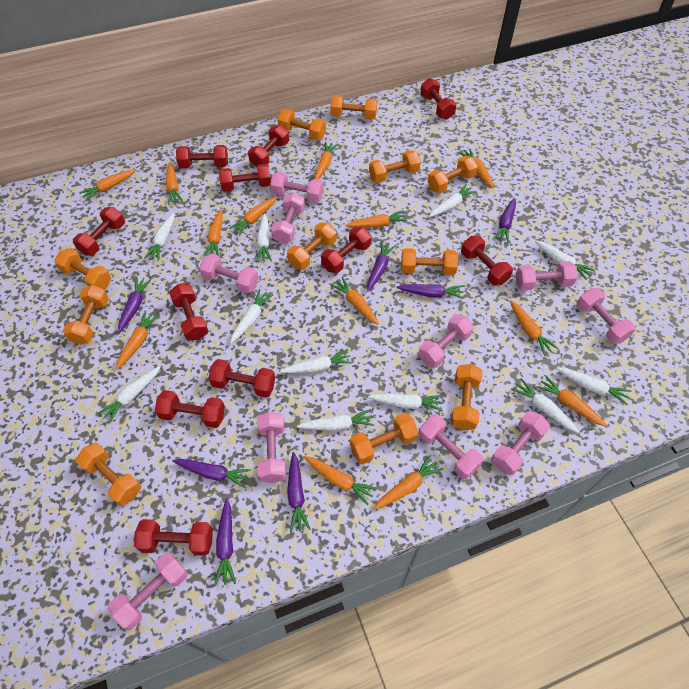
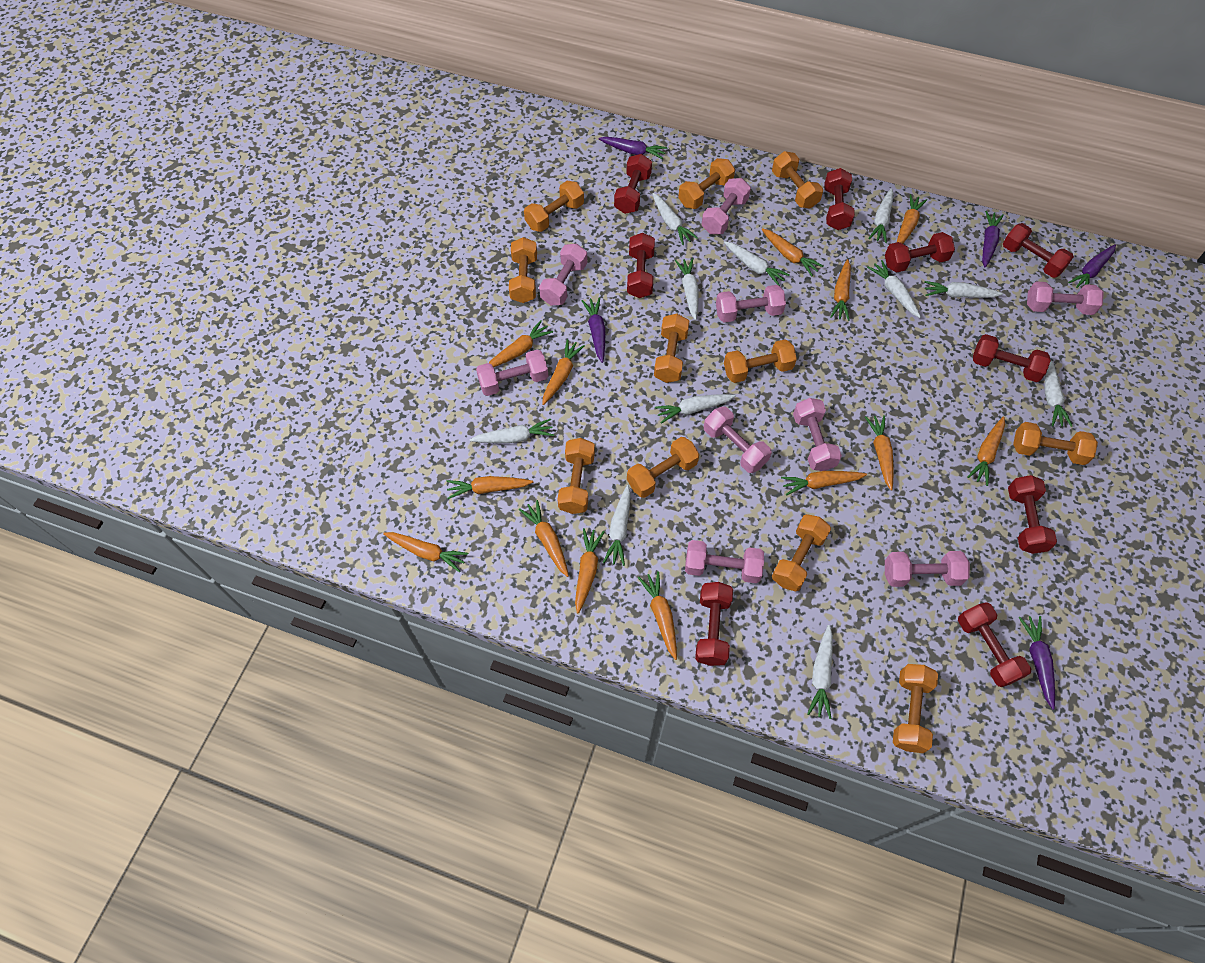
pink dumbbell: [108,552,188,630] [200,254,259,293] [257,412,286,483] [270,172,324,203] [271,192,305,244] [418,314,474,368] [418,414,484,479] [491,411,550,476] [515,261,578,291] [577,288,636,344] = 10 -> [476,349,549,396] [539,243,587,305] [685,540,764,583] [702,178,751,234] [704,406,772,473] [716,285,786,322] [793,398,842,471] [885,551,970,587] [1027,281,1104,315] = 9
purple carrot: [118,277,152,333] [172,459,251,488] [214,498,236,586] [287,452,310,532] [367,241,396,292] [397,284,464,299] [493,198,516,243] = 7 -> [582,298,606,363] [599,137,667,159] [982,211,1004,268] [1018,616,1055,710] [1068,244,1116,288] = 5
red dumbbell: [73,207,125,256] [134,519,213,556] [155,390,225,428] [169,284,209,340] [176,145,228,168] [208,359,275,398] [219,164,271,192] [248,125,289,168] [321,226,371,273] [420,78,457,120] [461,236,513,286] = 11 -> [614,154,652,214] [627,233,655,298] [695,582,733,666] [824,168,855,230] [885,232,955,273] [958,602,1031,687] [973,334,1051,382] [1003,223,1074,278] [1008,475,1057,554] = 9

